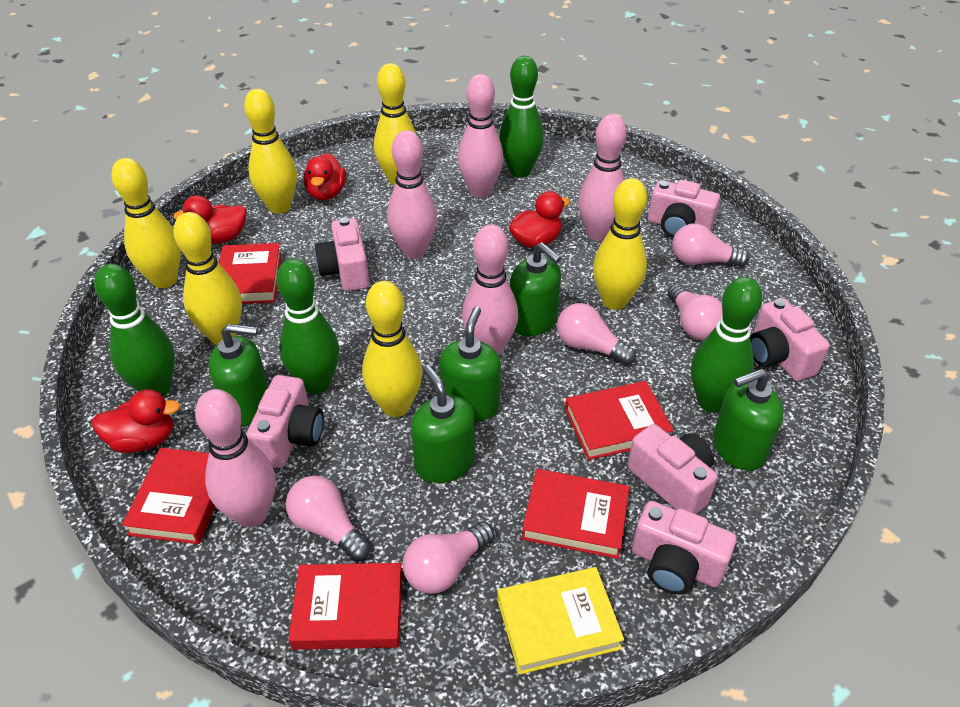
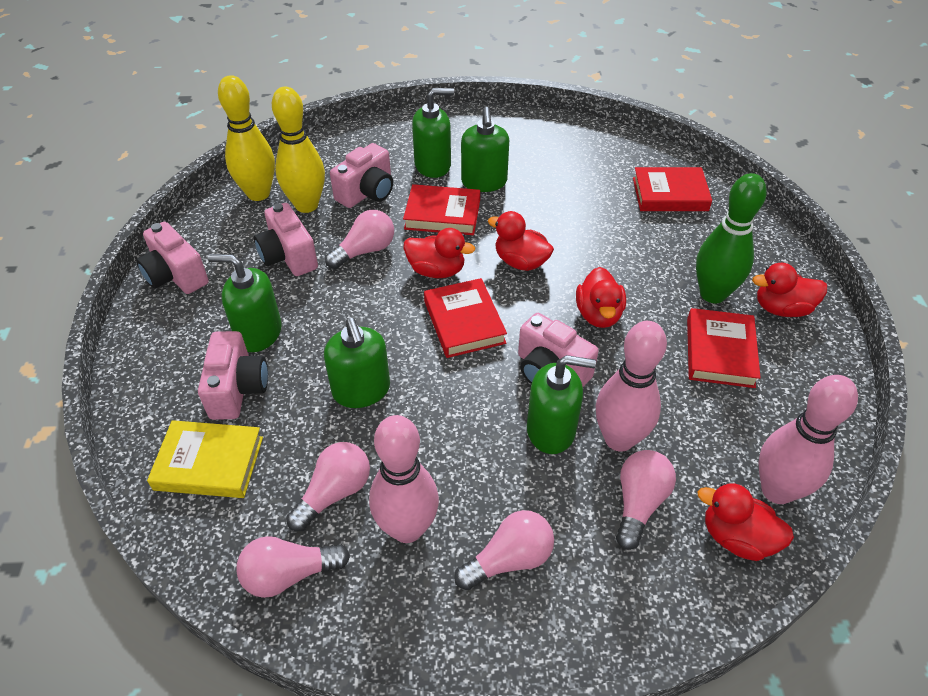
green bowling pin: [94,264,175,397] [276,259,339,394] [499,56,544,177] [691,277,763,413] = 4 -> [696,173,767,303] = 1
pink bowling pin: [195,389,276,527] [387,130,437,259] [458,74,504,198] [462,225,518,356] [578,114,627,241] = 5 -> [369,415,439,543] [596,321,667,452] [758,375,858,504] = 3
pink camera: [246,375,324,468] [314,217,369,291] [627,424,718,514] [632,501,737,594] [648,180,720,238] [750,298,830,381] = 6 -> [136,222,209,294] [198,331,268,420] [254,203,318,276] [330,143,393,208] [518,313,599,387] = 5
red book: [122,448,215,544] [219,243,282,304] [289,563,403,650] [522,469,629,559] [565,381,674,460] = 5 -> [403,184,480,235] [424,278,507,358] [633,167,712,211] [687,308,761,388] = 4
red duck: [92,389,180,453] [173,195,246,244] [303,153,346,200] [509,191,570,248] = 4 -> [403,228,475,278] [488,211,554,271] [576,267,626,328] [698,483,794,561] [752,263,827,317] = 5
yellow bowling pin: [111,158,181,288] [173,212,242,345] [244,89,297,214] [362,281,423,417] [374,63,417,185] [593,178,647,310] = 6 -> [218,75,275,201] [272,87,325,213] = 2

